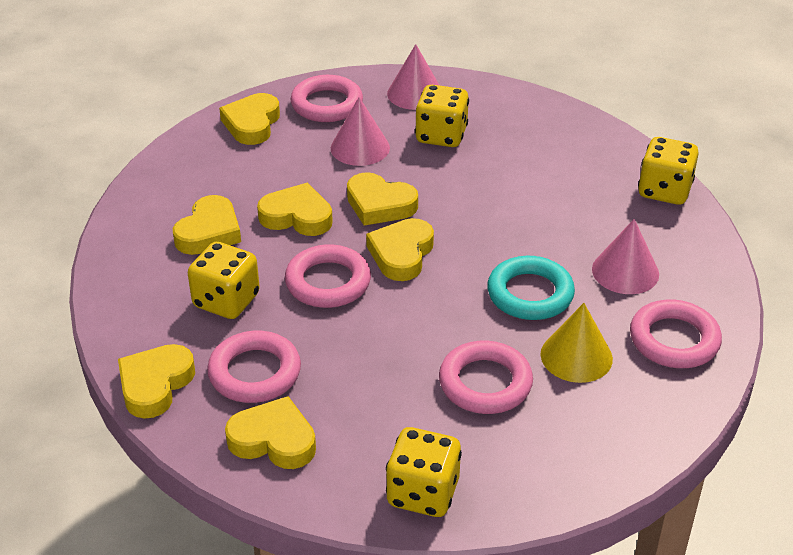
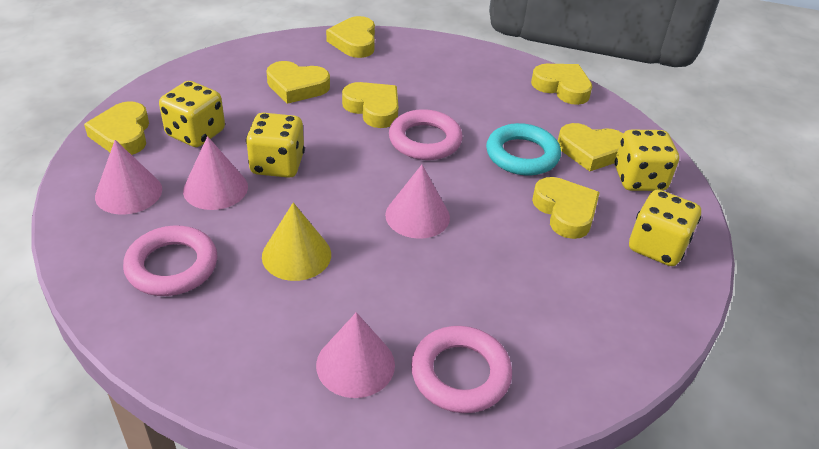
pink cone: [331,97,390,166] [387,44,440,110] [592,219,659,294] = 3 -> [95,140,162,214] [183,136,248,210] [316,312,395,398] [385,165,450,239] = 4
pink ring: [207,331,301,403] [285,244,371,308] [291,75,363,122] [439,341,533,414] [630,299,722,368] = 5 -> [123,226,217,296] [389,109,463,160] [411,326,512,413] = 3

